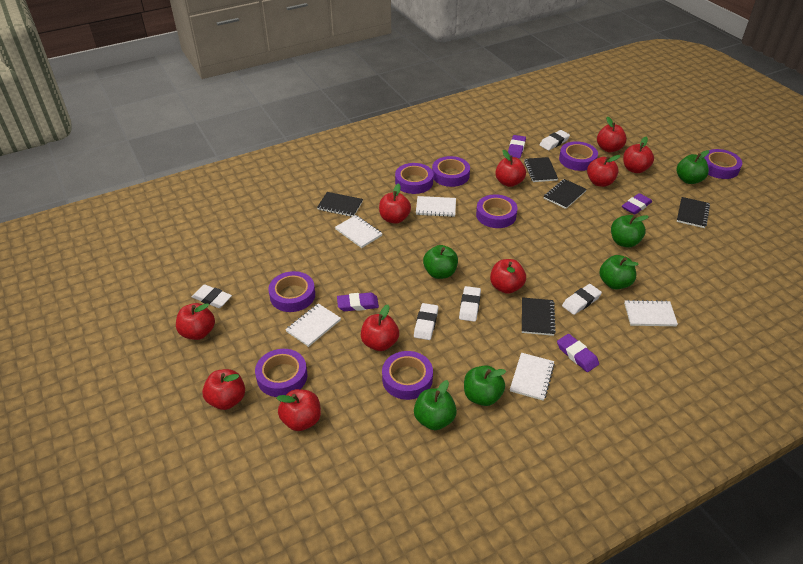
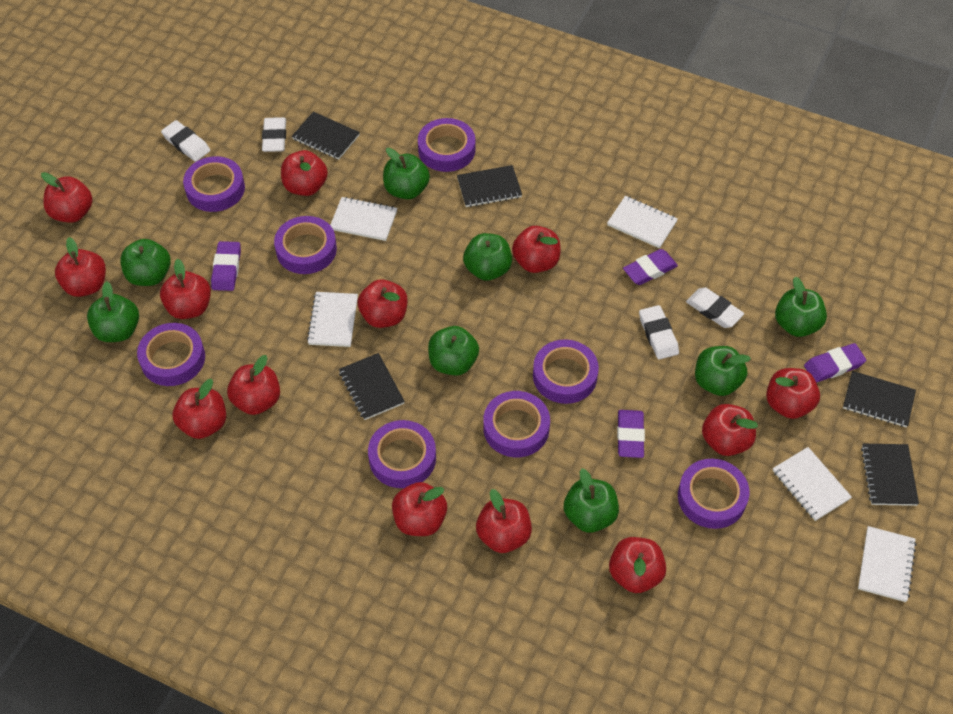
green apple: [414,380,457,430] [423,245,458,279] [464,365,506,406] [599,255,639,289] [611,215,649,248] [676,150,709,184] = 6 -> [87,281,139,342] [120,239,171,286] [383,148,430,199] [428,326,479,375] [463,233,512,281] [564,468,619,533] [695,346,751,396] [775,277,827,337] = 8
red apple: [176,303,215,340] [202,369,245,410] [277,389,321,431] [361,305,399,351] [379,183,411,224] [490,259,526,294] [495,150,526,187] [587,155,621,187] [597,116,627,152] [623,137,654,173] = 10 -> [41,172,92,223] [55,237,106,297] [160,259,211,319] [173,379,226,439] [227,355,280,415] [281,150,328,196] [358,279,407,328] [392,482,447,536] [476,489,532,553] [512,226,560,273] [609,537,666,593] [702,404,758,456] [766,368,820,419] = 13
white eraser: [192,284,232,308] [414,303,438,340] [459,286,481,322] [540,130,570,151] [562,284,602,315] = 5 -> [161,120,210,162] [262,117,286,152] [639,305,679,360] [686,287,744,328] = 4

